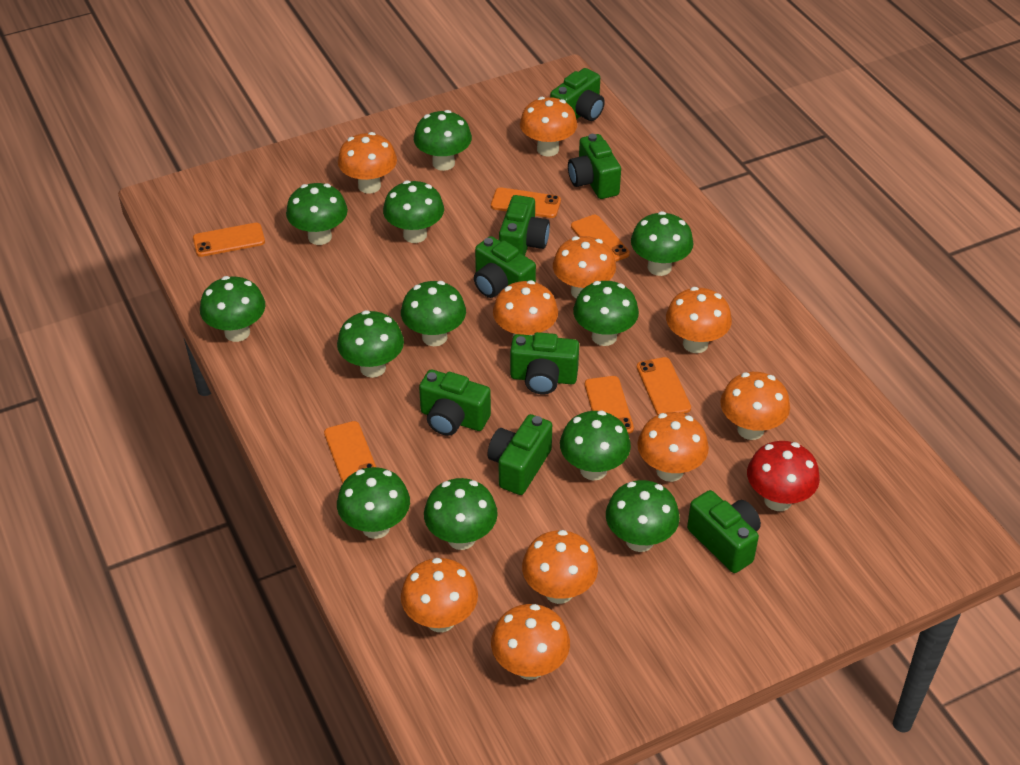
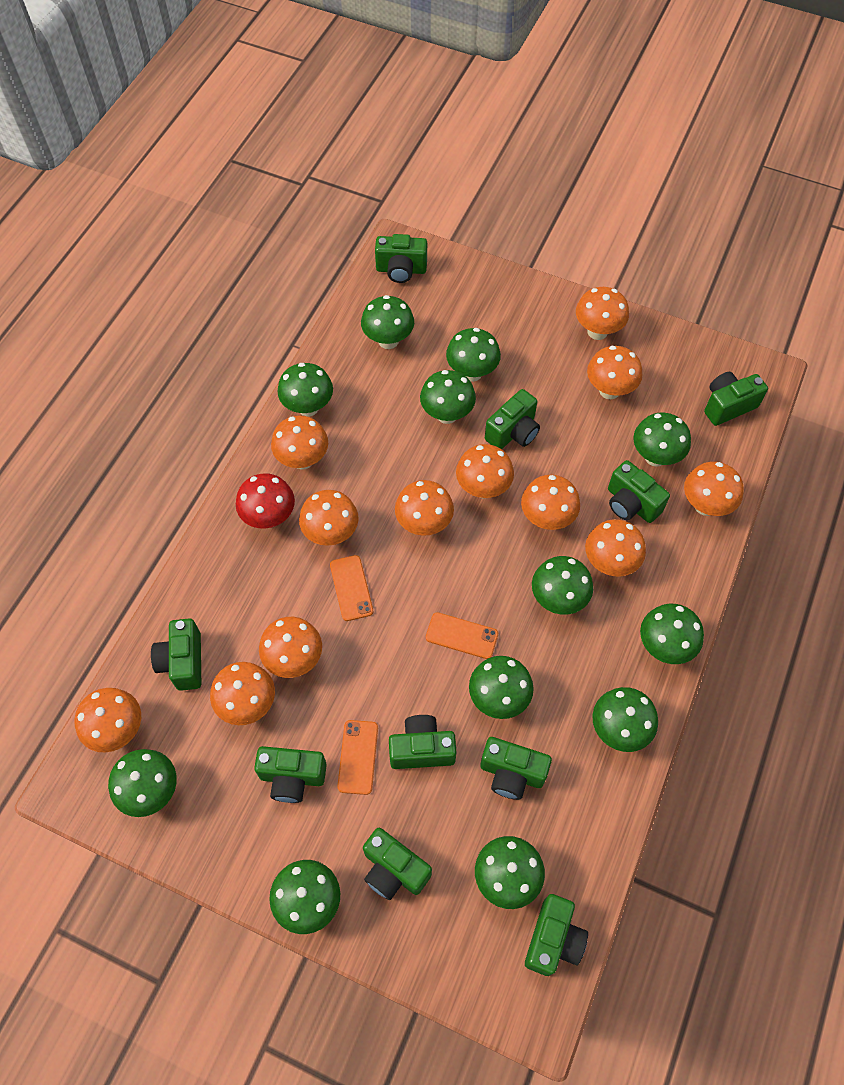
green camera: [419,369,491,436] [474,236,536,298] [487,414,552,495] [499,195,550,256] [510,332,579,394] [550,68,605,121] [568,134,621,199] [687,490,761,573] = 8 -> [151,618,201,691] [254,746,327,803] [363,828,432,900] [375,234,427,283] [389,715,456,769] [480,737,552,800] [485,389,540,449] [525,894,588,976] [608,460,670,523] [704,372,768,426] = 10
orange mushroom: [338,132,397,194] [401,558,478,632] [491,604,570,680] [493,280,558,336] [520,97,577,156] [522,530,598,604] [553,236,616,299] [637,412,709,482] [666,287,732,353] [720,372,790,440] = 10 -> [75,688,141,752] [210,662,275,725] [259,617,322,678] [271,415,328,470] [299,490,359,546] [395,480,454,536] [456,444,514,499] [521,475,580,530] [576,287,629,340] [585,519,646,576] [587,346,642,399] [684,461,744,516] = 12
orange phone: [193,223,265,257] [324,421,376,484] [491,187,561,218] [571,215,630,262] [585,376,634,434] [637,357,691,415] = 6 -> [330,555,373,621] [337,720,378,795] [426,612,498,659] = 3

